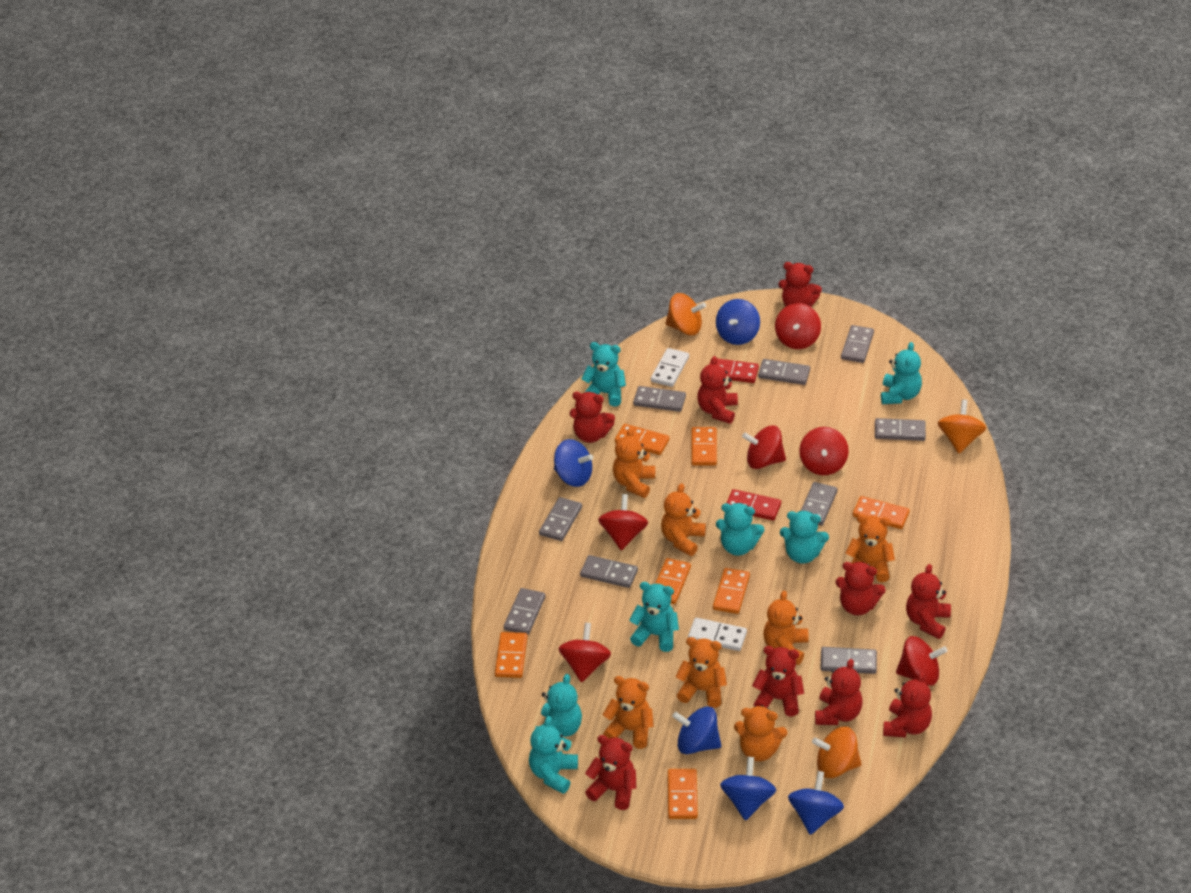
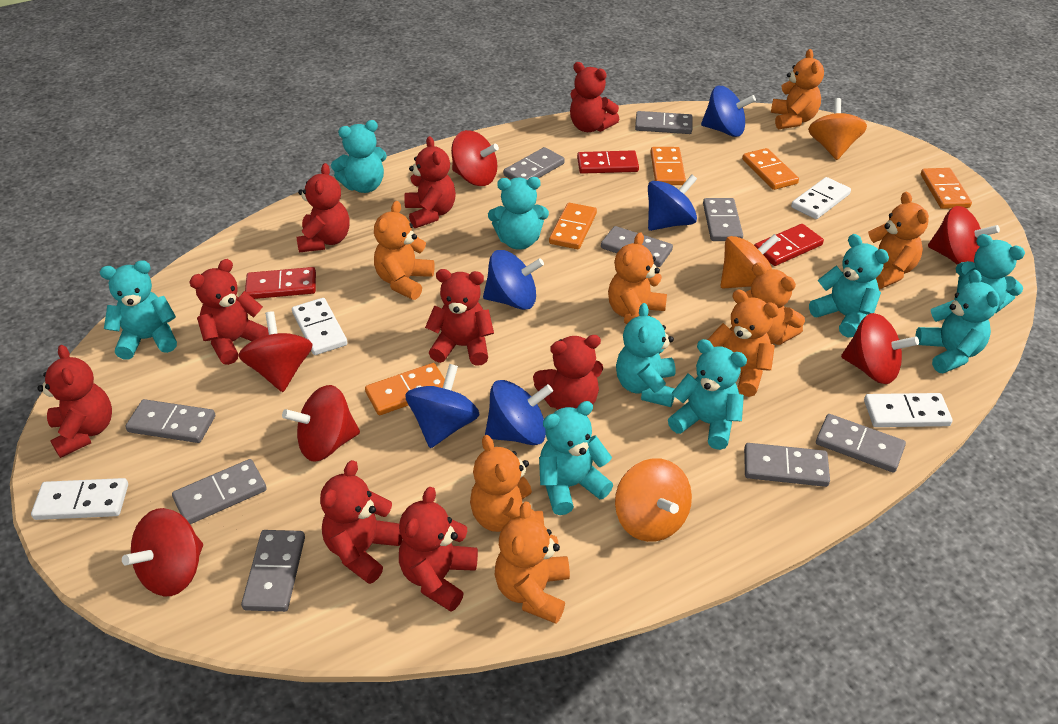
orange domino: [495,632,528,678] [615,424,670,455] [655,558,691,604] [668,769,698,819] [691,427,717,465] [713,568,750,614] [853,496,910,529] = 7 -> [365,363,445,415] [549,203,597,249] [651,147,686,185] [742,148,799,190] [921,168,972,209] = 5
orange teddy bear: [603,676,654,749] [613,428,655,498] [661,483,706,556] [675,637,727,708] [734,705,787,761] [763,591,808,665] [845,514,895,582] = 7 -> [374,201,434,300] [470,435,544,532] [495,501,570,624] [608,232,667,324] [707,290,779,397] [746,263,805,345] [771,49,824,129] [868,192,929,289] = 8
red domino: [709,358,759,383] [727,489,781,521] = 2 -> [245,267,316,299] [577,150,639,174] [754,224,824,266] = 3
turquoise teddy bear: [529,716,578,794] [535,674,582,737] [581,342,626,407] [629,582,679,652] [716,503,764,556] [780,511,829,564] [881,342,922,404] = 7 -> [100,260,177,359] [331,120,387,193] [488,177,549,250] [539,401,613,515] [616,303,676,407] [668,339,747,450] [809,234,889,338] [915,270,1000,373] [956,234,1025,313] = 9
white domino: [651,348,689,387] [688,618,747,651] = 2 -> [31,478,128,520] [292,298,347,355] [791,177,851,219] [864,393,953,427] = 4

